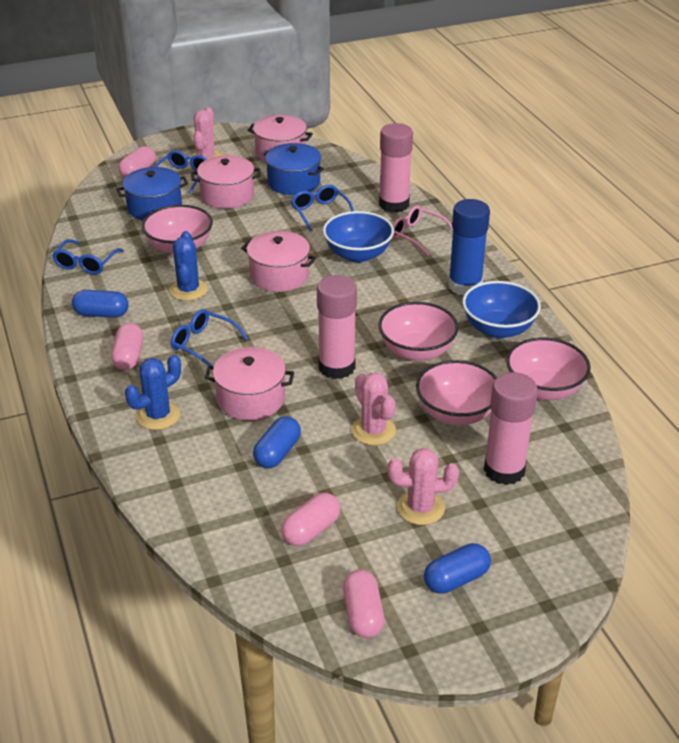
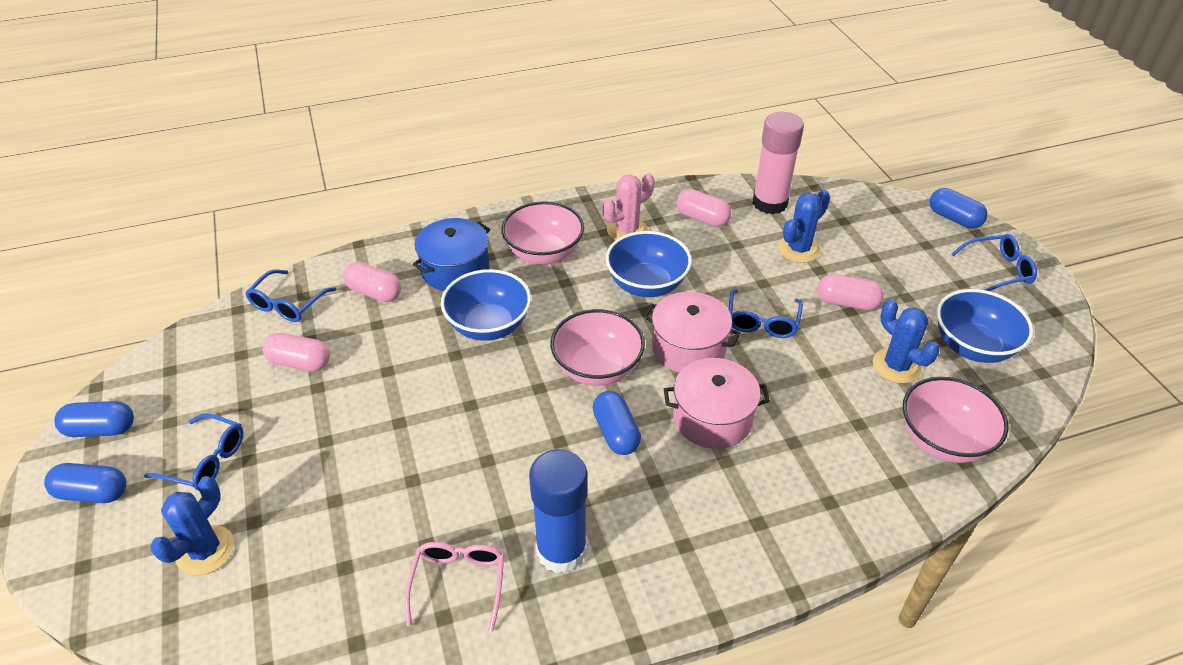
blue bowl: [323,211,394,263] [462,281,541,338] = 2 -> [441,269,531,341] [606,231,692,297] [937,289,1033,363] = 3
blue cactus: [125,355,181,430] [169,231,208,301] = 2 -> [150,476,234,576] [778,190,830,263] [873,299,939,384] = 3
blue capsule: [72,290,129,318] [253,416,301,468] [424,543,491,594] = 3 -> [44,463,126,503] [54,401,134,437] [593,391,641,455] [930,188,988,228] = 4
blue pot: [116,167,188,220] [264,143,324,195] = 2 -> [413,218,490,291] = 1
pink bowl: [142,205,213,255] [378,302,458,361] [416,360,497,425] [506,338,591,400] = 4 -> [501,201,584,264] [550,309,645,386] [903,377,1009,463] = 3
pink cactus: [190,107,222,159] [352,373,396,445] [388,448,459,525] = 3 -> [603,173,654,241] = 1
pink glue stick: [317,275,357,379] [379,123,413,213] [484,372,538,485] = 3 -> [752,112,804,214] = 1
pink pot: [191,155,261,209] [205,347,294,420] [241,231,316,292] [248,115,313,162] = 4 -> [643,292,740,373] [664,358,770,449] = 2

